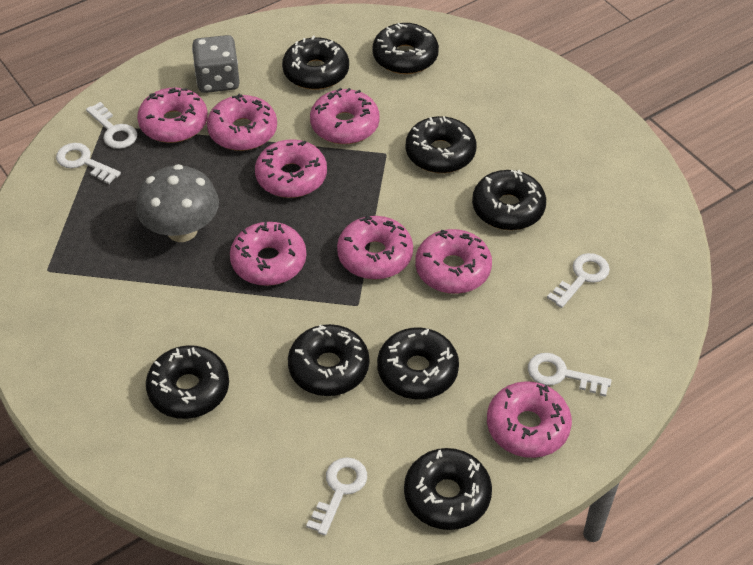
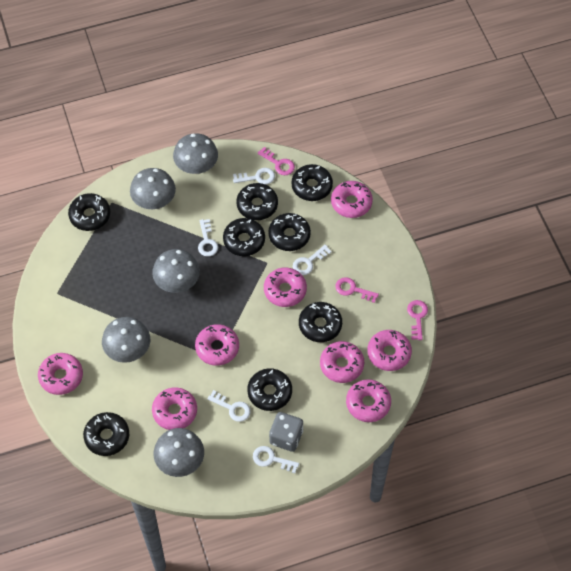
grey mushroom: [136,164,219,242] = 1 -> [102,317,150,363] [130,168,176,209] [152,249,200,293] [154,428,204,477] [173,133,218,174] = 5
pink key: none = 0 -> [258,147,295,175] [335,277,379,303] [407,300,428,340] = 3

